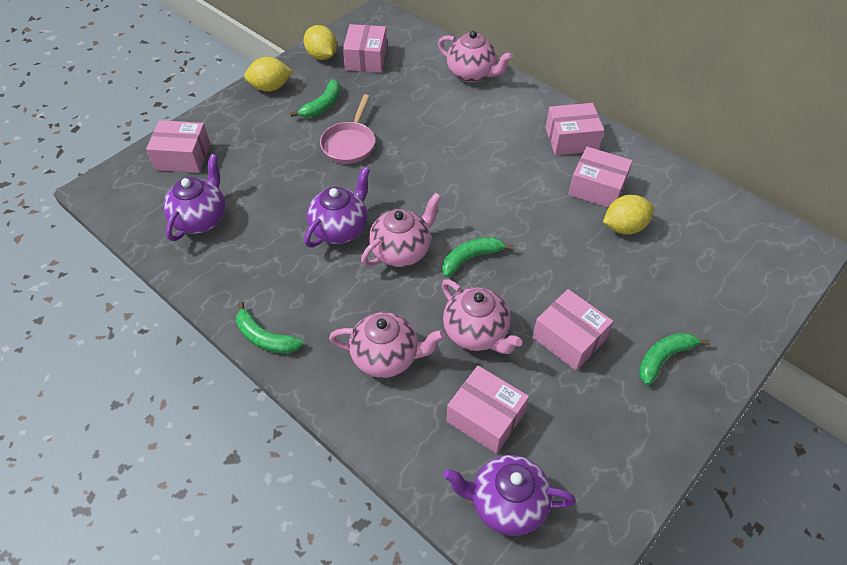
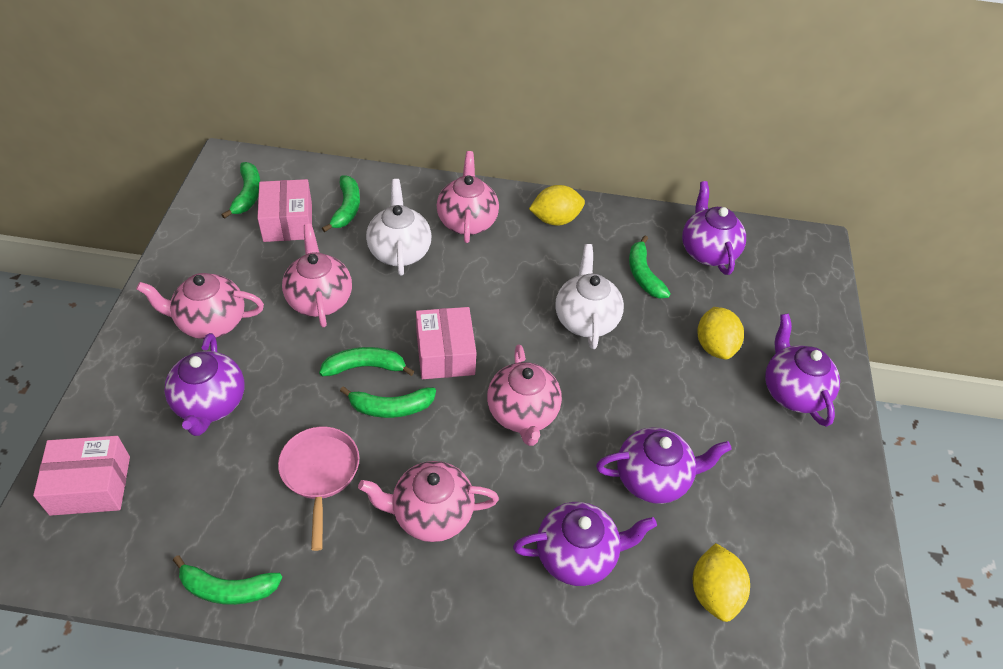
green banana: [236,301,303,354] [290,79,340,118] [442,237,514,277] [639,332,710,385] = 4 -> [173,555,283,605] [221,162,261,219] [319,347,414,376] [322,175,360,232] [340,387,436,418] [629,236,671,298] = 6
pink box: [146,120,210,173] [343,24,387,73] [447,366,529,454] [533,289,613,371] [546,103,604,155] [568,147,632,208] = 6 -> [33,436,130,516] [257,179,312,242] [416,307,476,379] = 3
pink teapot: [329,312,445,378] [361,193,441,267] [438,31,513,82] [442,279,522,354] = 4 -> [136,273,264,339] [282,224,352,327] [358,461,499,542] [437,151,499,243] [487,344,562,446] = 5
purple teapot: [163,154,226,241] [304,167,370,247] [443,455,576,536] = 3 -> [164,333,244,436] [513,502,657,586] [596,427,732,504] [682,181,746,275] [765,314,840,427] = 5
white teapot: none = 0 -> [366,179,431,276] [555,244,624,349] = 2

